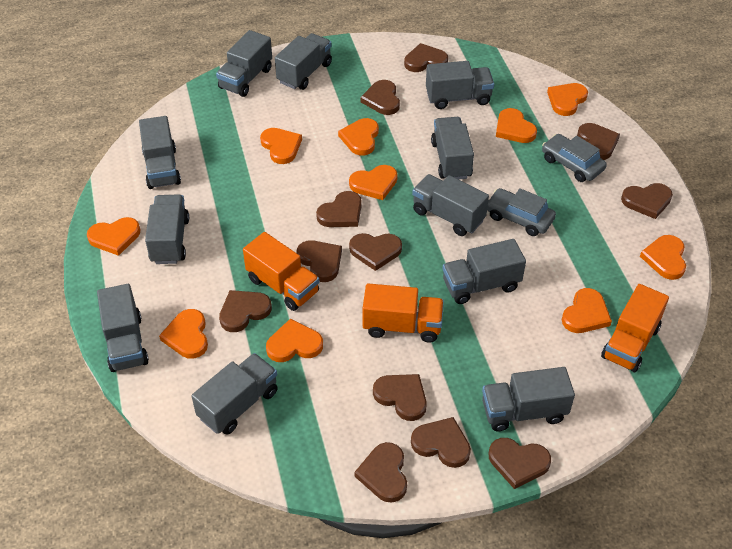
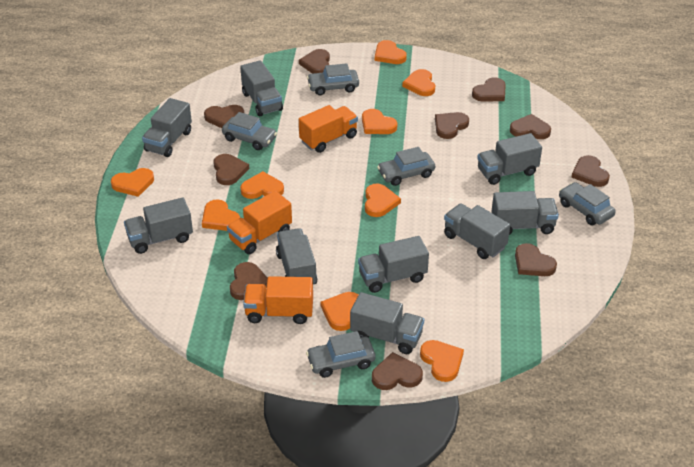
brown heart: [219,290,272,332] [297,240,342,282] [316,191,362,227] [349,233,402,271] [354,442,407,503] [361,80,400,115] [373,374,427,421] [404,43,448,72] [411,417,471,468] [489,438,551,489] [577,123,620,160] [621,183,673,219] = 12 -> [204,105,244,128] [213,154,249,185] [230,262,267,300] [299,49,330,74] [372,352,423,390] [435,112,469,139] [472,77,506,101] [510,114,551,139] [515,243,557,276] [571,155,610,187] = 10
grey car: [487,188,556,236] [542,134,607,182] = 2 -> [222,112,277,150] [306,331,375,378] [307,63,359,95] [377,147,435,186] [559,182,616,225] = 5
grey truck: [97,284,149,372] [139,116,181,189] [145,194,189,264] [192,353,278,435] [216,30,272,97] [275,33,332,90] [412,174,489,236] [426,61,494,109] [431,117,474,180] [443,239,526,304] [482,367,575,431] = 11 -> [124,198,193,254] [142,98,192,157] [240,60,283,116] [276,228,317,284] [350,292,424,354] [358,236,429,293] [444,204,510,259] [477,133,542,185] [492,191,559,235] = 9
orange heart: [87,217,140,256] [159,309,208,359] [260,128,302,164] [266,319,323,362] [338,118,379,155] [349,165,398,200] [496,108,537,143] [547,83,588,116] [562,288,612,333] [640,235,686,280] = 10 -> [111,168,154,197] [202,199,240,231] [240,171,284,199] [321,292,359,331] [362,109,398,134] [365,184,401,217] [375,40,407,64] [402,69,435,96] [420,340,464,382] = 9

